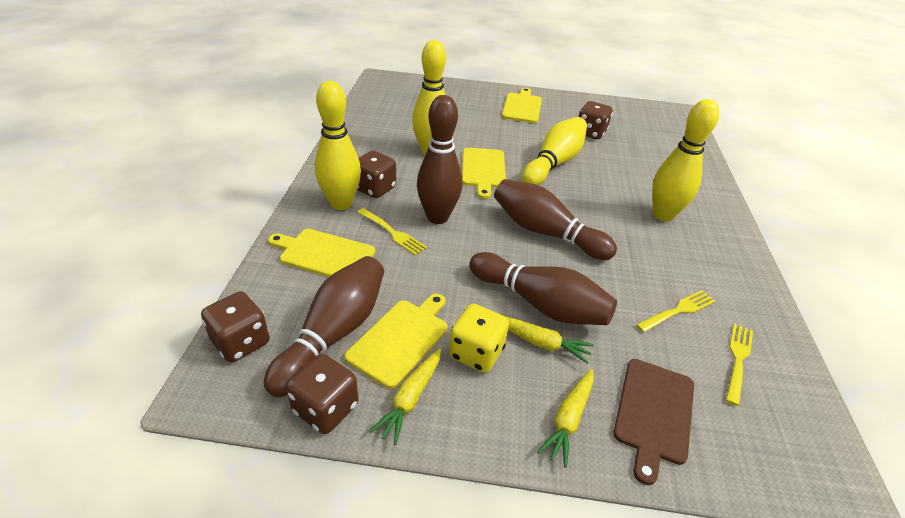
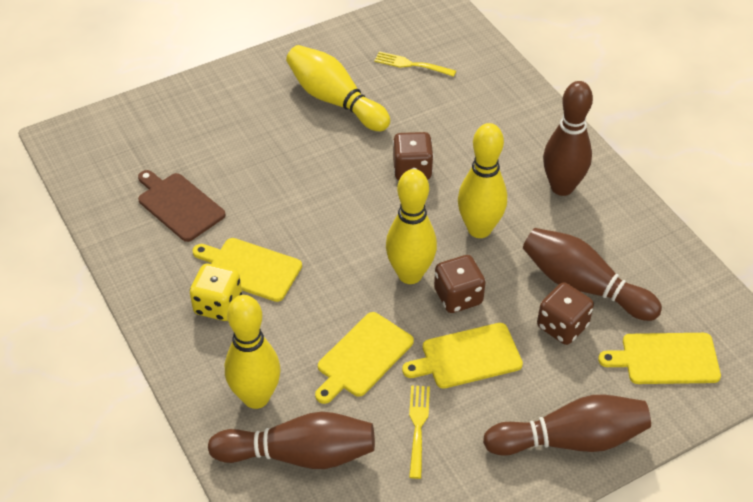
brown dice: [201,291,270,362] [286,354,358,434] [357,151,396,198] [579,101,613,139] = 4 -> [393,132,434,180] [434,255,485,313] [537,282,594,345] = 3
yellow carrot: [369,349,441,445] [505,316,594,364] [537,369,594,468] = 3 -> none = 0
yellow fork: [357,208,427,256] [636,290,716,332] [726,324,753,406] = 3 -> [374,51,456,77] [409,385,430,479] = 2

